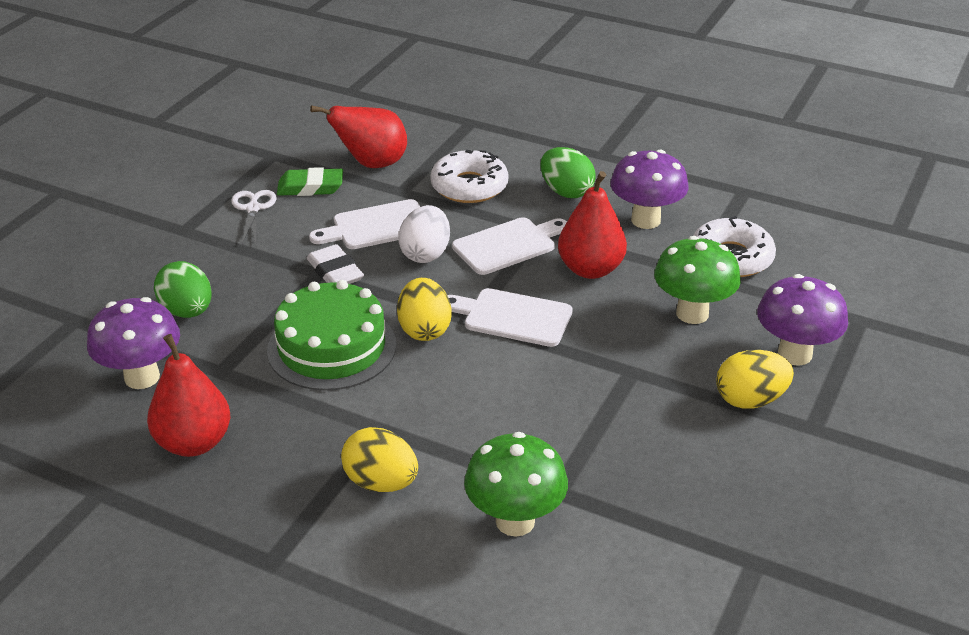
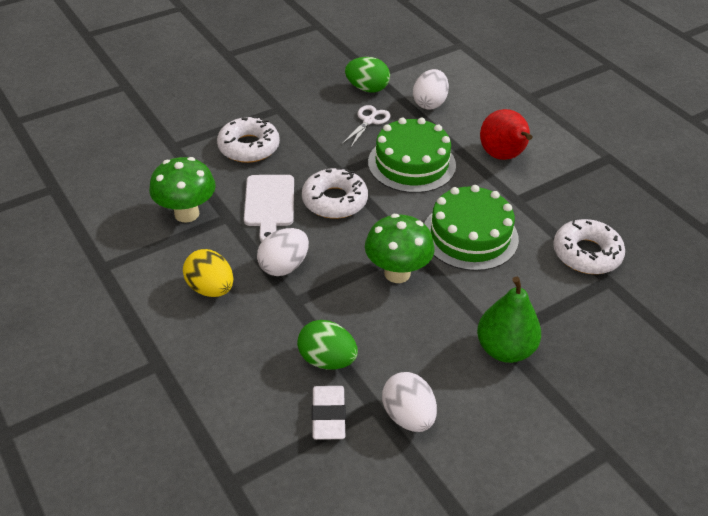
green cake: [267,280,396,391] = 1 -> [368,118,456,193] [424,185,519,271] = 2
green eraser: [277,167,343,196] = 1 -> none = 0
green pear: none = 0 -> [477,276,541,363] = 1
purple mushroom: [87,297,180,389] [610,150,688,229] [757,274,848,366] = 3 -> none = 0
red pear: [147,334,230,457] [310,105,407,168] [558,171,627,279] = 3 -> [480,109,532,160] = 1
white cutting board: [309,199,420,249] [447,288,573,347] [452,217,567,275] = 3 -> [244,175,294,242] = 1
white donut: [430,150,508,203] [693,216,776,277] = 2 -> [217,116,280,163] [302,167,368,219] [553,219,625,274] = 3
white egg: [398,205,450,263] = 1 -> [257,228,309,276] [382,372,437,432] [413,69,449,110] = 3
yellow egg: [341,427,418,492] [397,278,452,341] [716,350,794,409] = 3 -> [183,249,233,297] = 1

